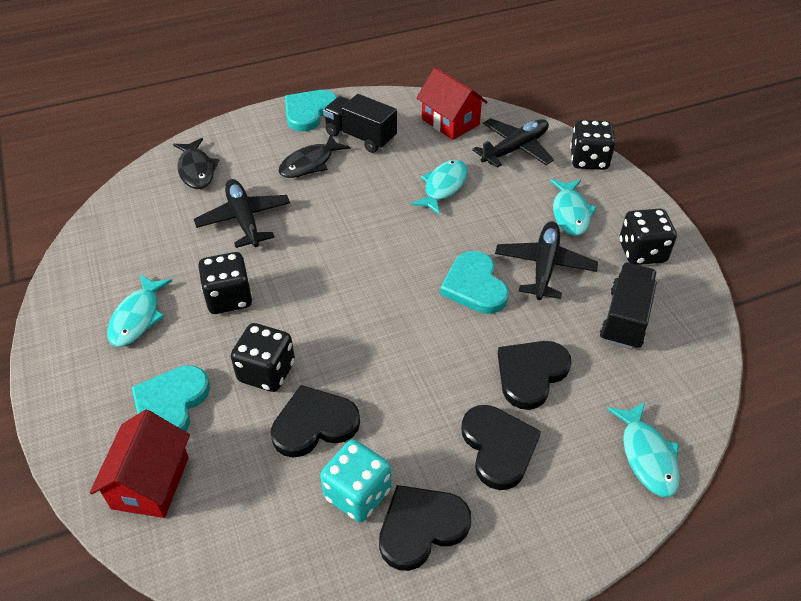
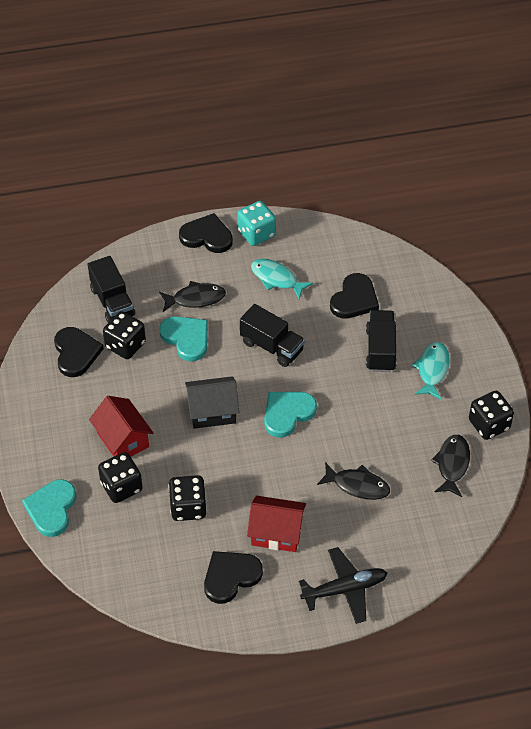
black fish: [173,138,219,189] [279,134,350,178] = 2 -> [159,281,226,312] [317,462,390,500] [431,435,470,497] = 3
black house: none = 0 -> [185,376,239,429] = 1
black plane: [194,179,290,248] [472,118,554,168] [495,221,598,300] = 3 -> [299,547,387,624] = 1
black truck: [323,94,397,153] [600,263,657,350] = 2 -> [88,256,135,323] [240,304,305,367] [366,310,397,372] = 3
turquoise fish: [107,274,172,347] [411,160,468,215] [550,179,597,236] [607,402,680,497] = 4 -> [251,259,313,299] [412,342,450,399] = 2

